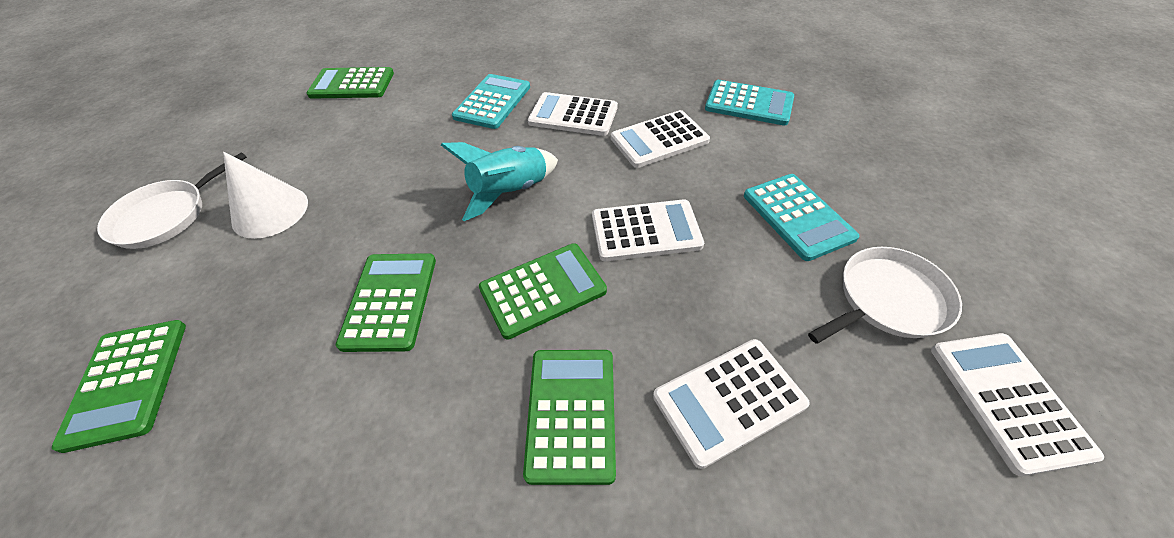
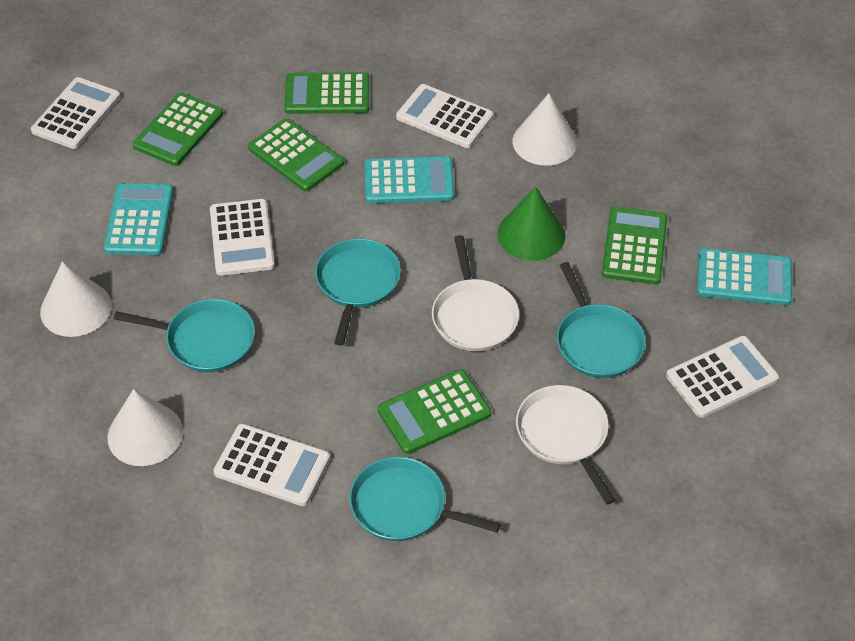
green cone: none = 0 -> [497,186,565,261] = 1
turquoise pan: none = 0 -> [114,299,255,372] [315,238,401,346] [349,457,500,541] [557,262,645,378] = 4
turquoise rocket: [441,142,558,221] = 1 -> none = 0
white cone: [223,152,308,239] = 1 -> [40,261,112,337] [107,389,183,466] [513,93,577,166] = 3

